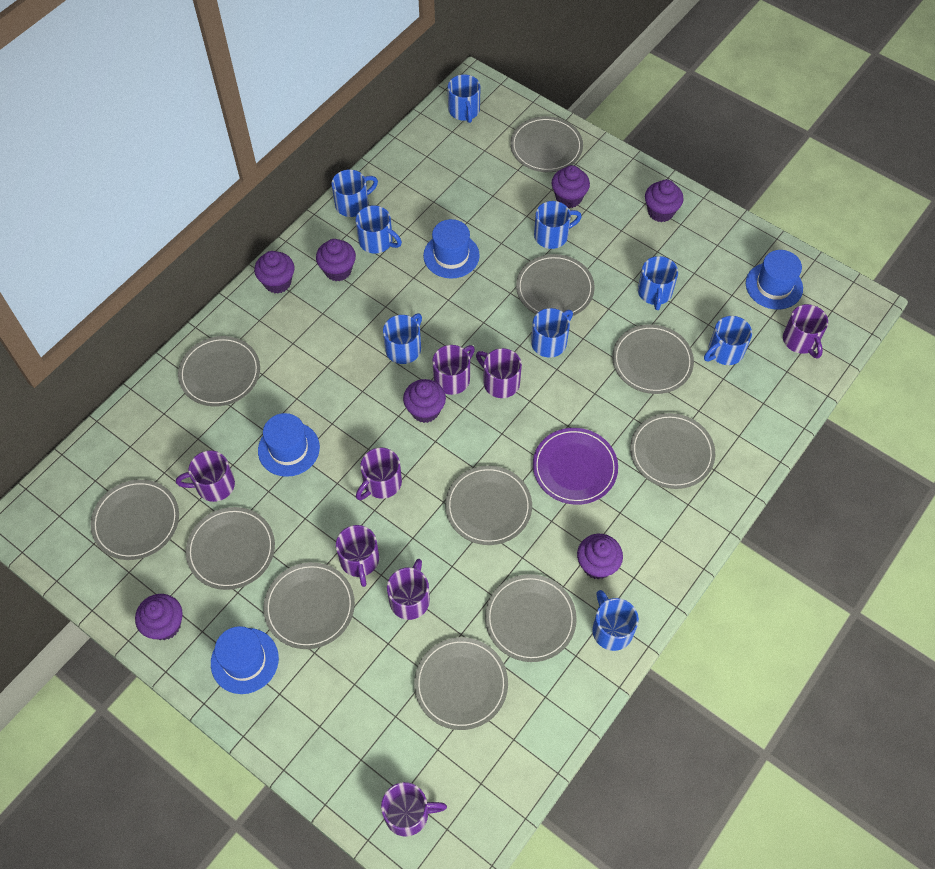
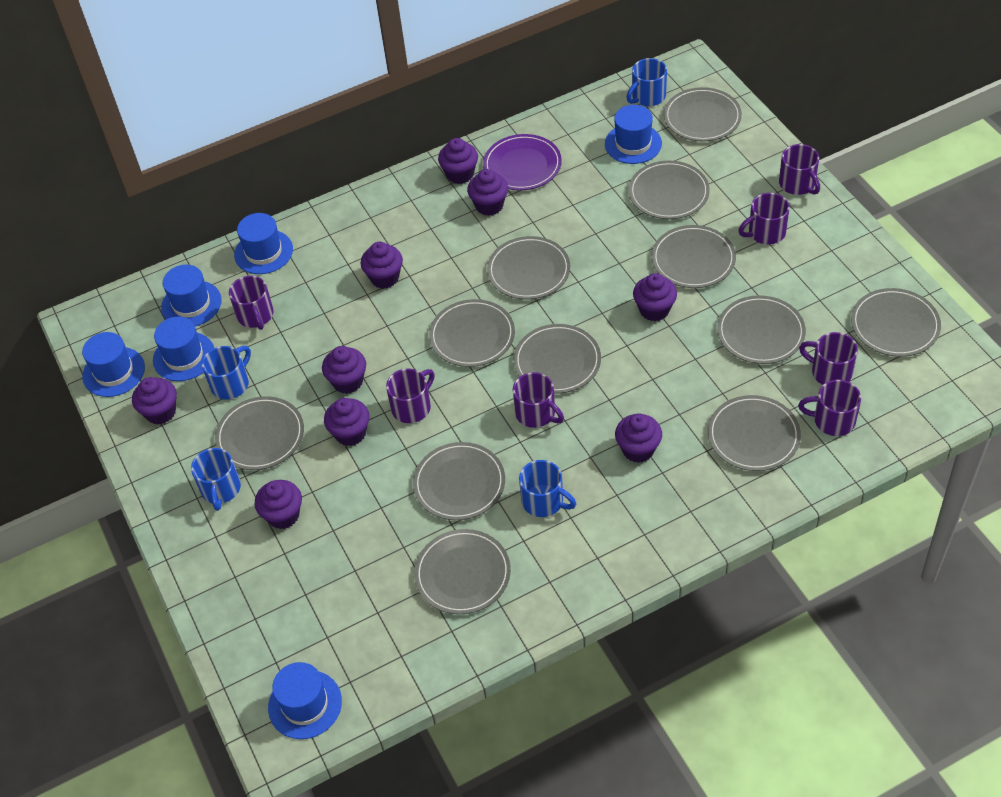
blue hat: [211,626,279,694] [258,413,320,477] [423,219,480,278] [746,250,803,310] = 4 -> [82,332,145,397] [153,317,214,381] [161,265,222,326] [234,213,293,274] [268,662,342,739] [605,105,662,164] = 6
blue mug: [332,170,378,217] [356,205,402,253] [383,313,422,364] [448,74,481,123] [531,308,573,358] [534,201,582,249] [592,590,639,651] [638,256,678,310] [704,316,752,365] = 9 -> [191,448,241,511] [202,346,251,399] [519,460,576,517] [626,58,667,106] = 4
grey plate: [91,479,179,560] [178,336,260,407] [186,507,275,590] [264,562,355,649] [414,637,508,730] [445,466,532,545] [485,574,577,662] [510,116,583,172] [516,254,595,316] [612,324,694,394] [630,413,715,489] = 11 -> [215,396,304,470] [413,442,505,520] [414,529,511,614] [429,299,515,367] [487,236,570,300] [513,324,601,394] [628,161,710,219] [652,225,736,288] [664,87,742,141] [708,395,801,471] [717,295,806,364] [851,288,941,357] = 12
purple cupcake: [135,594,183,640] [254,251,294,293] [316,239,356,281] [403,379,446,423] [552,165,590,208] [577,534,623,579] [645,179,684,222] = 7 -> [132,377,177,425] [255,480,302,529] [322,346,366,394] [324,398,370,446] [361,242,403,289] [438,138,478,184] [467,169,508,216] [615,413,662,463] [633,273,677,321] = 9
purple mug: [176,450,235,502] [336,525,379,587] [356,447,402,500] [381,782,447,836] [387,559,430,620] [432,345,475,395] [476,348,522,398] [783,304,828,359] = 8 -> [229,276,274,330] [386,369,435,423] [513,372,564,428] [739,193,790,244] [779,144,820,195] [798,380,861,436] [799,332,858,385] = 7

